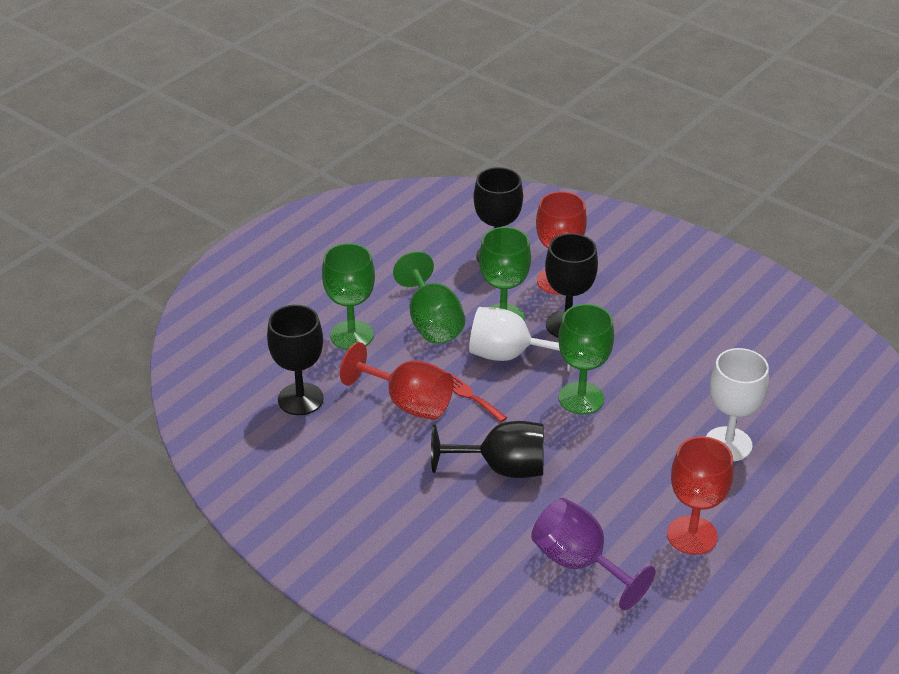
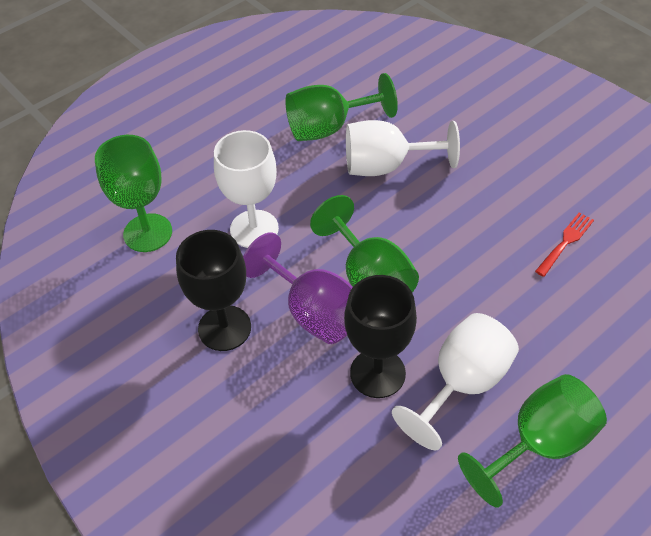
black goblet: [267,305,324,415] [431,421,544,478] [474,167,523,262] [545,233,598,338] = 4 -> [176,230,251,351] [344,275,417,398] = 2
red goblet: [340,342,454,420] [536,191,587,295] [667,436,733,555] = 3 -> none = 0
white goblet: [469,307,572,372] [706,348,769,461] = 2 -> [214,130,279,248] [346,120,460,176] [392,313,519,450] = 3

